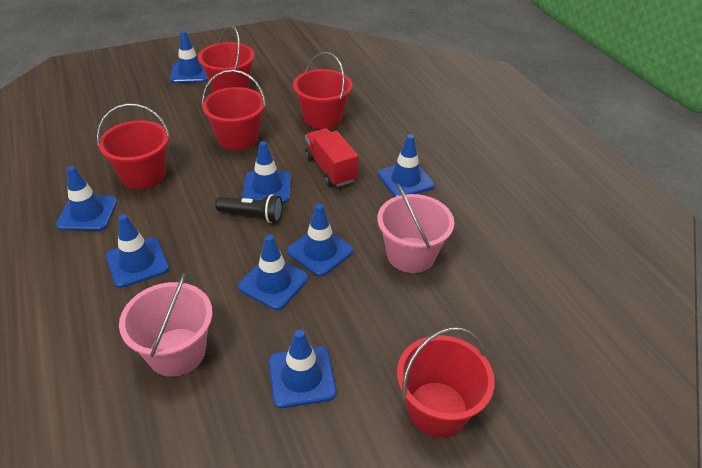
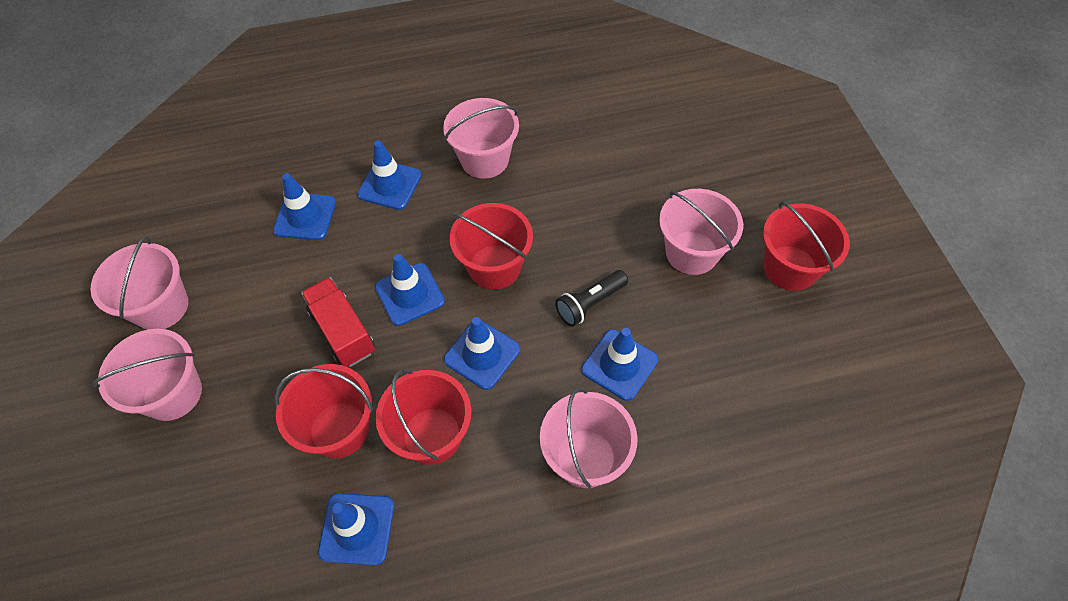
blue traffic cone: [56,166,117,231] [106,214,169,288] [170,31,208,83] [238,235,308,310] [242,141,291,203] [269,329,336,408] [287,204,354,277] [378,134,435,197] = 8 -> [273,173,336,240] [318,493,394,565] [357,140,422,210] [375,254,445,326] [444,317,520,390] [581,328,658,401] = 6
pink bucket: [119,273,213,377] [377,184,454,273] = 2 -> [90,236,188,330] [92,329,202,421] [443,98,519,179] [540,387,638,488] [659,189,743,275] = 5
red bucket: [97,103,170,189] [198,25,255,92] [202,70,266,150] [293,52,352,129] [397,327,495,437] = 5 -> [275,364,373,458] [375,369,471,465] [449,203,533,289] [763,202,850,291] = 4

